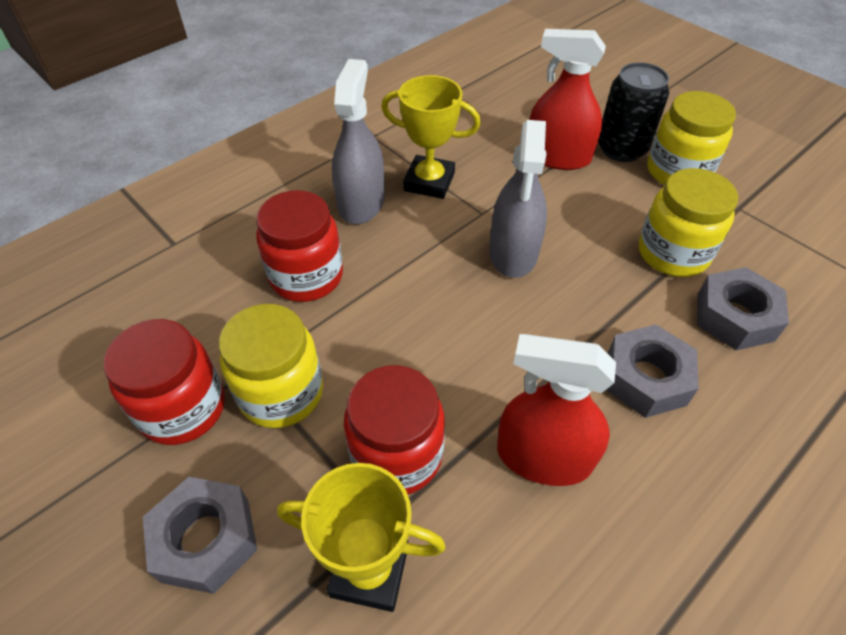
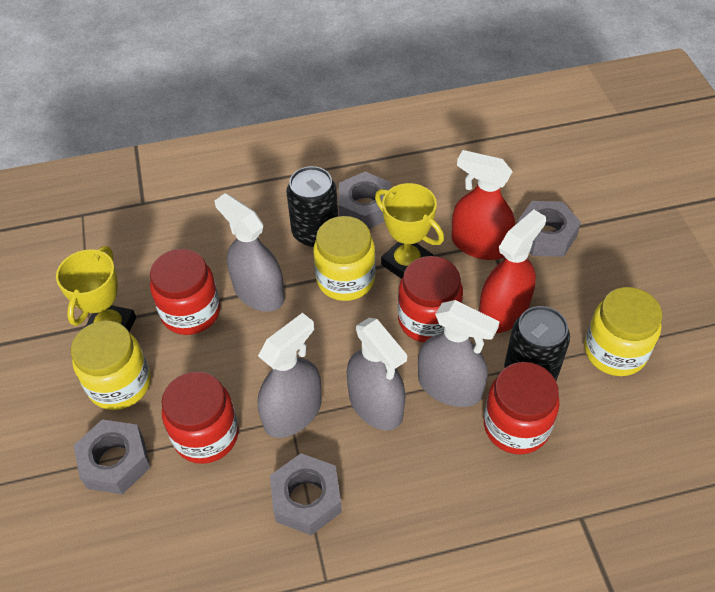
black can: [598,62,670,162] = 1 -> [286,166,338,247] [504,306,570,380] = 2
grey nut: [143,477,257,594] [606,324,699,418] [697,267,789,350] = 3 -> [73,420,151,494] [270,453,342,535] [338,172,391,229] [517,201,581,257] = 4
grey spray bottle: [332,59,385,224] [490,120,547,278] = 2 -> [215,193,285,312] [258,313,322,438] [347,318,407,430] [418,300,499,407] = 4
red jar: [104,319,225,445] [256,190,343,302] [344,365,445,494] = 3 -> [150,249,220,335] [162,372,239,464] [398,256,463,343] [484,362,559,455] = 4

